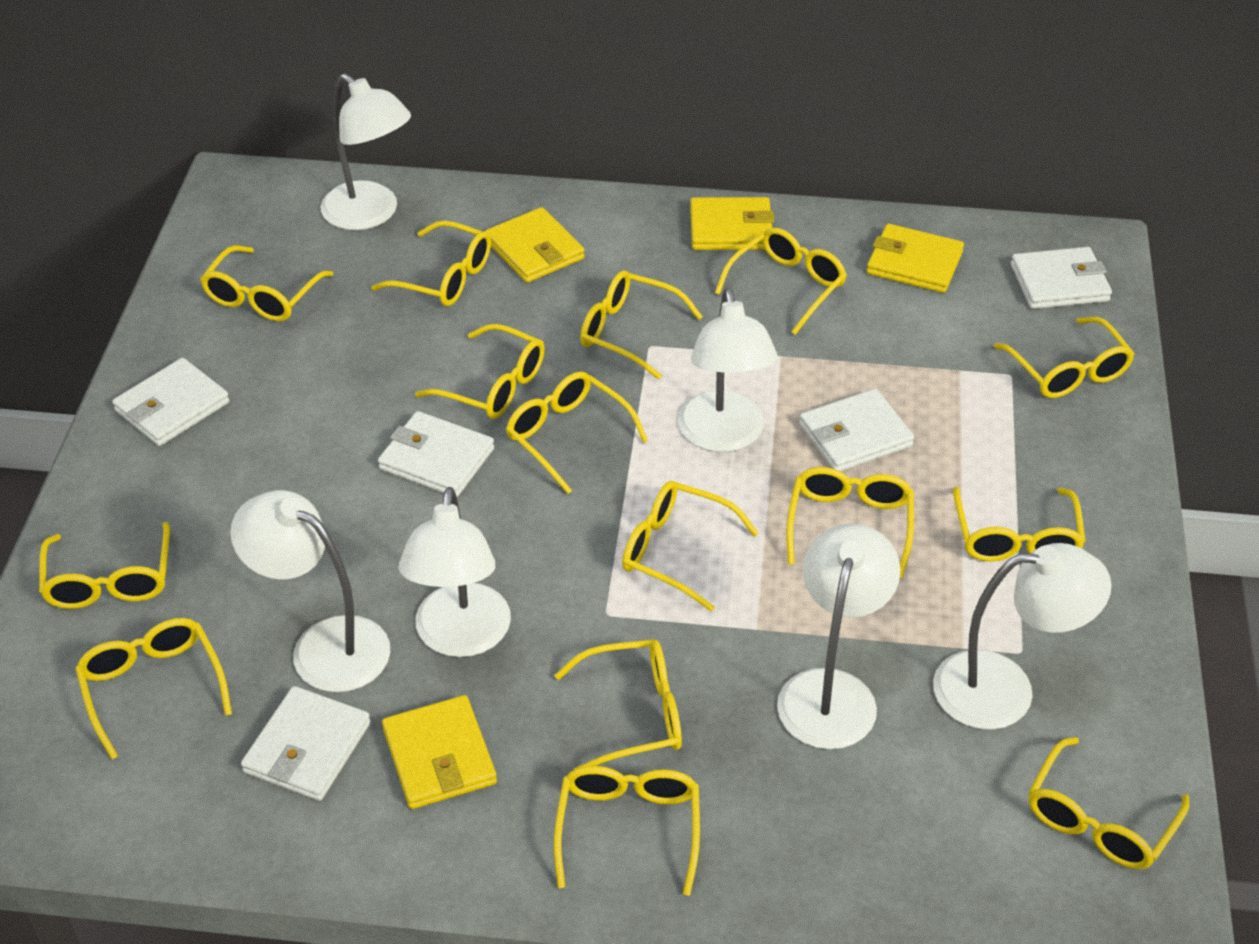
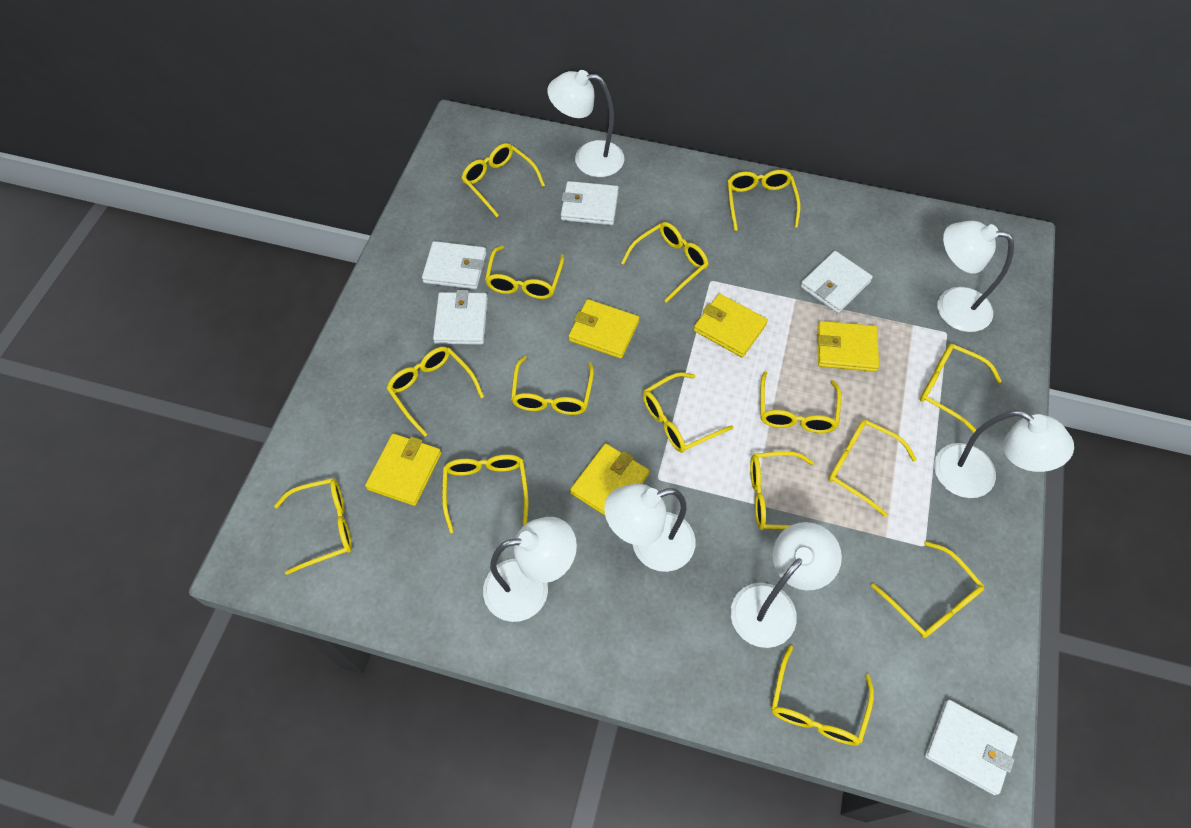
yellow wallet: [382,695,497,809] [485,207,585,283] [690,197,774,250] [866,224,964,293] = 4 -> [365,434,441,506] [568,299,639,359] [570,444,649,515] [694,294,768,357] [817,321,879,372] = 5

